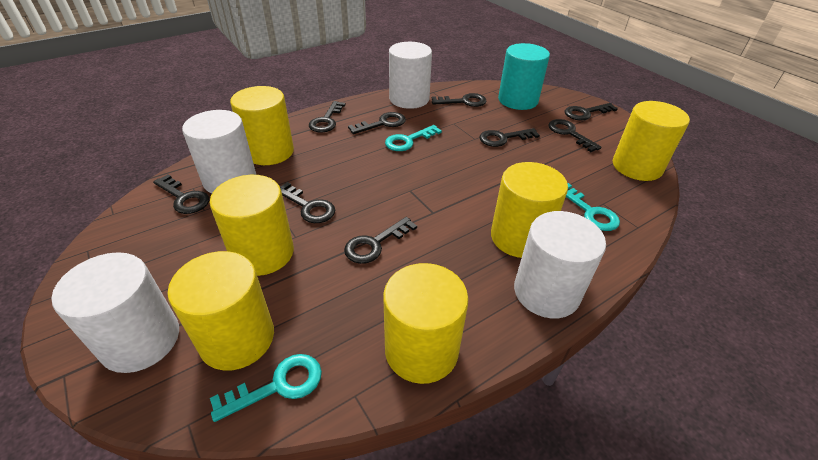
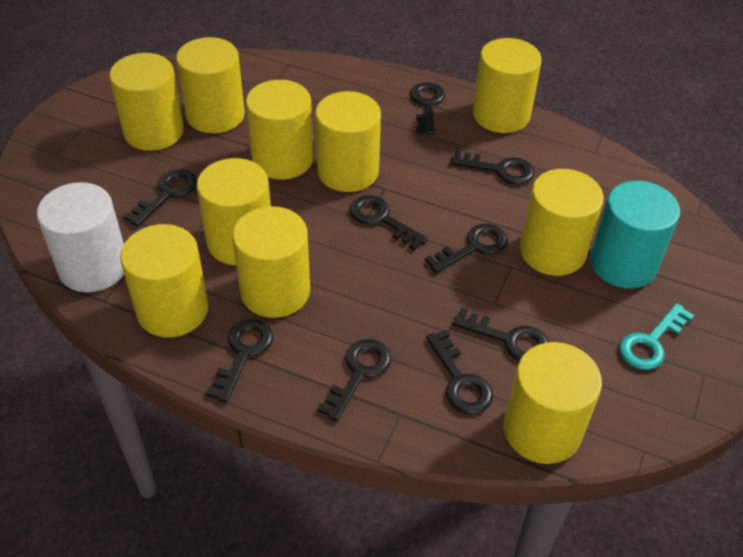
turquoise key: [210,354,322,422] [385,125,442,151] [566,183,620,231] = 3 -> [619,303,694,370] = 1
white cylinder: [51,252,179,373] [182,110,256,193] [389,42,432,109] [514,211,606,319] = 4 -> [37,182,124,292] = 1
yellow cylinder: [167,251,274,370] [210,175,294,276] [230,86,294,165] [383,263,469,384] [491,162,568,258] [613,101,690,181] = 6 -> [109,53,184,151] [120,224,208,337] [176,37,245,133] [196,158,271,265] [232,206,310,318] [246,80,313,180] [315,91,381,192] [473,38,542,133] [504,342,602,464] [520,169,604,276] = 10

